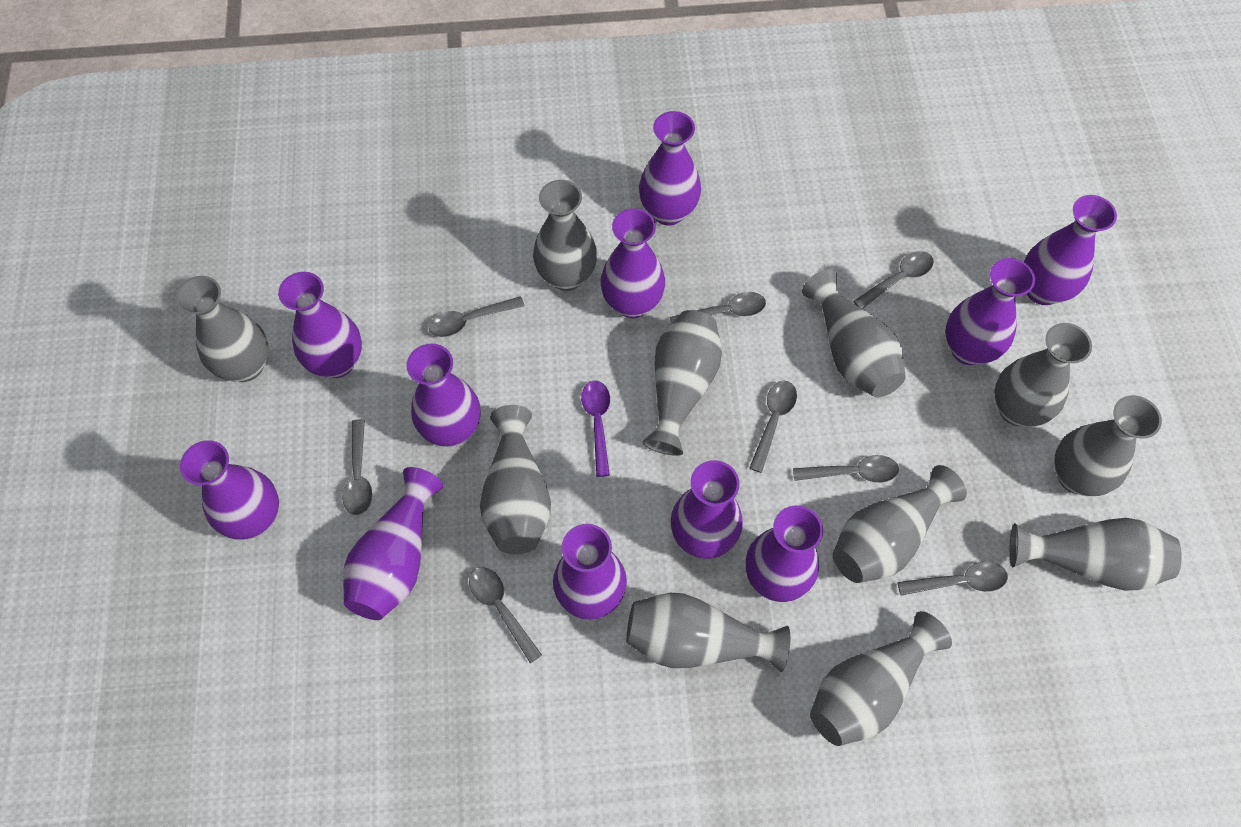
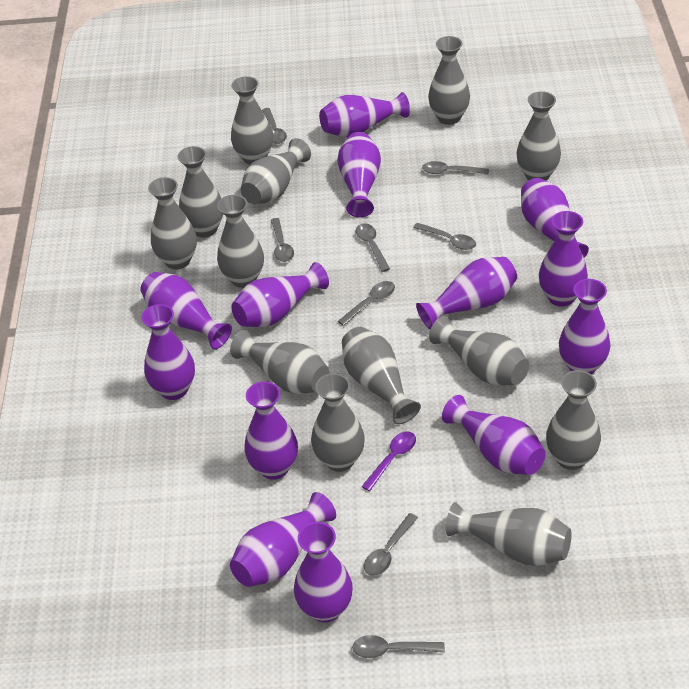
grey vase: [175,276,269,382] [480,405,551,554] [533,180,597,291] [626,593,790,672] [642,310,722,456] [802,269,906,398] [810,611,952,746] [833,465,967,583] [994,323,1092,427] [1010,518,1182,590] [1054,395,1162,496] = 11 -> [148,177,197,269] [178,146,223,238] [217,195,264,288] [230,330,330,394] [231,76,273,165] [241,138,311,204] [311,373,365,472] [342,327,421,424] [428,36,470,125] [429,316,529,385] [446,502,571,566] [517,91,561,181] [546,370,601,470] = 13
purple vase: [180,440,279,540] [278,272,362,378] [343,467,443,620] [406,343,480,447] [553,524,627,620] [600,208,665,318] [639,111,701,226] [671,460,743,559] [746,505,823,602] [945,258,1035,365] [1024,195,1117,305] = 11 -> [140,272,232,349] [141,304,195,400] [230,492,336,587] [231,262,329,327] [244,381,298,480] [294,522,352,623] [319,92,410,137] [337,132,381,217] [416,257,517,329] [442,395,546,475] [521,178,589,258] [539,211,588,307] [559,279,611,374] = 13

